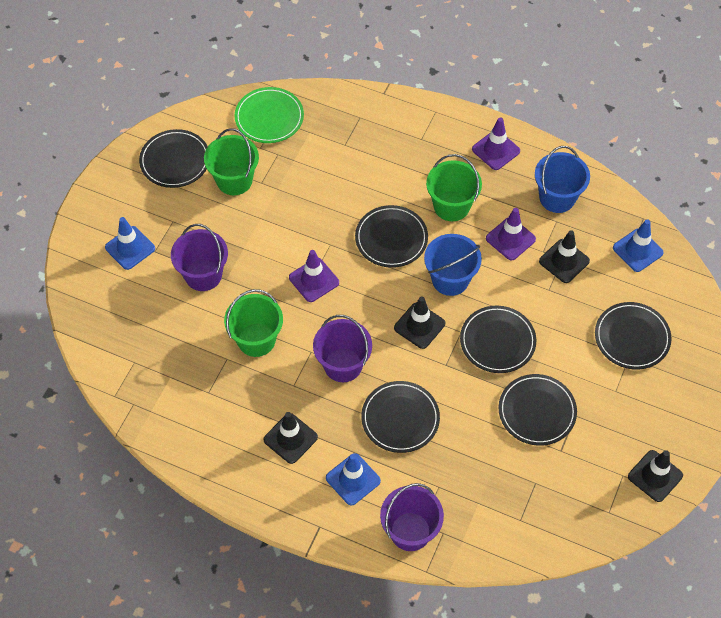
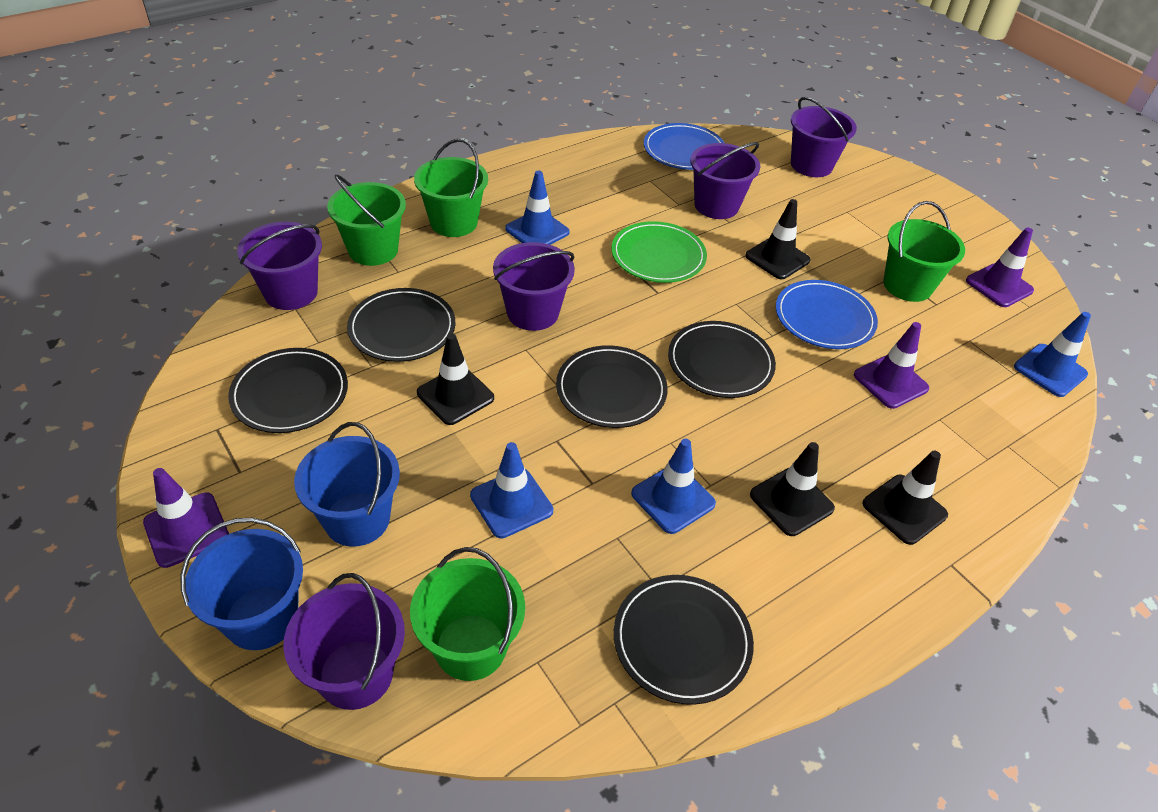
black plate: [139,129,208,188] [355,205,428,268] [361,381,440,453] [460,306,536,373] [499,374,577,446] [595,302,672,370] = 6 -> [228,348,348,433] [347,288,455,362] [556,345,668,428] [614,575,754,705] [668,321,776,398] = 5
blue plate: none = 0 -> [644,123,725,170] [776,280,878,349] = 2
blue traffic cone: [105,217,155,270] [326,453,381,505] [613,219,664,272] = 3 -> [470,442,553,538] [505,170,570,245] [631,439,716,534] [1014,312,1091,397] = 4
green bucket: [204,128,259,195] [224,289,283,357] [426,154,482,221] = 3 -> [327,175,406,266] [410,547,525,681] [414,139,488,237] [884,201,965,302] = 4
purple bucket: [171,224,228,291] [313,315,372,382] [380,483,444,551] = 3 -> [237,222,322,310] [283,573,405,710] [493,242,575,331] [690,142,760,219] [791,97,857,177] = 5

